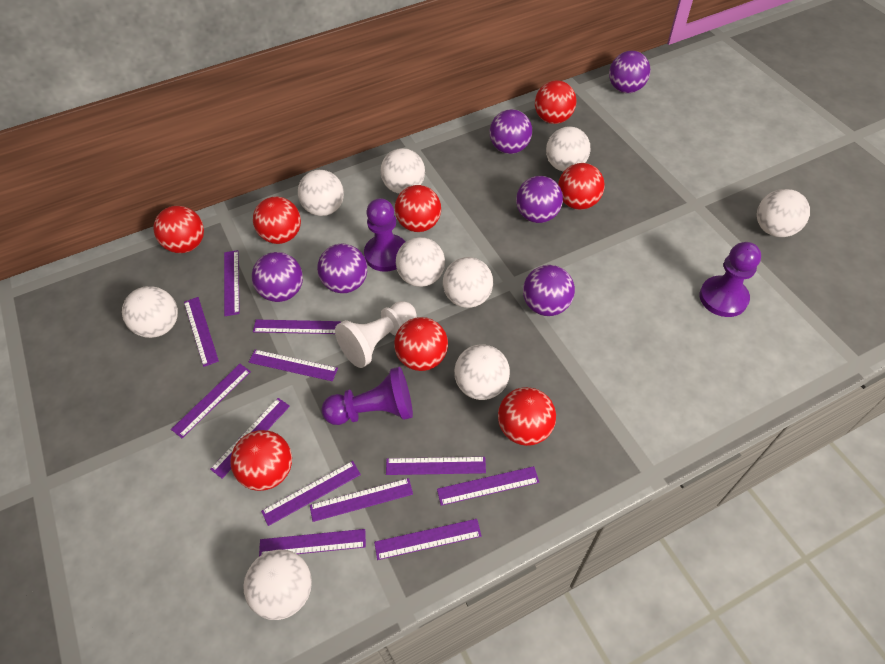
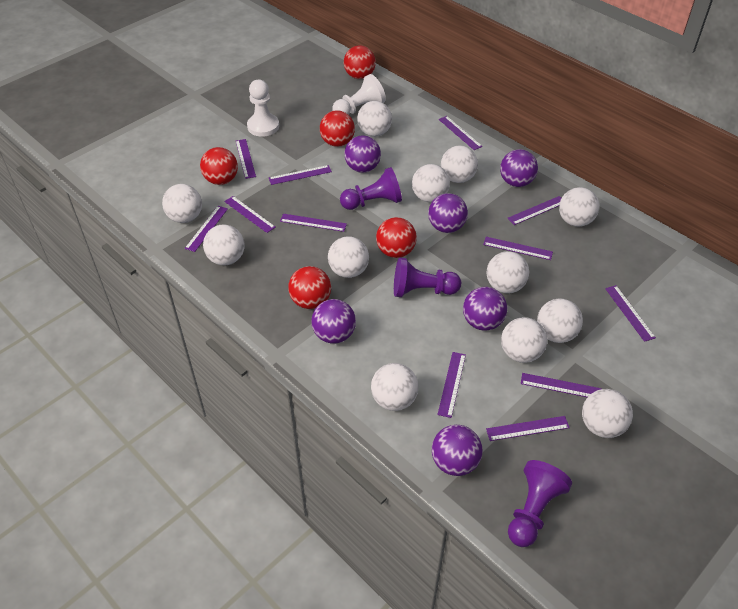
red ball: [154,206,204,253] [230,430,292,491] [253,196,301,244] [394,317,448,371] [395,185,441,232] [498,387,556,446] [535,80,577,124] [558,163,605,210] = 8 -> [200,147,238,185] [288,266,331,309] [320,110,355,147] [344,45,376,79] [376,217,417,258] = 5
white ball: [122,286,178,338] [243,550,312,620] [298,170,344,216] [381,148,425,194] [396,237,445,287] [443,257,493,308] [454,345,510,400] [546,127,590,172] [757,189,810,237] = 9 -> [162,184,202,223] [203,224,245,265] [328,236,369,278] [357,101,392,137] [371,363,418,411] [412,164,450,203] [441,145,478,183] [486,251,529,294] [501,317,547,363] [537,299,583,343] [559,187,599,227] [582,389,633,438] = 12
white pawn: [335,301,417,368] = 1 -> [247,80,279,137] [332,74,386,115] = 2

